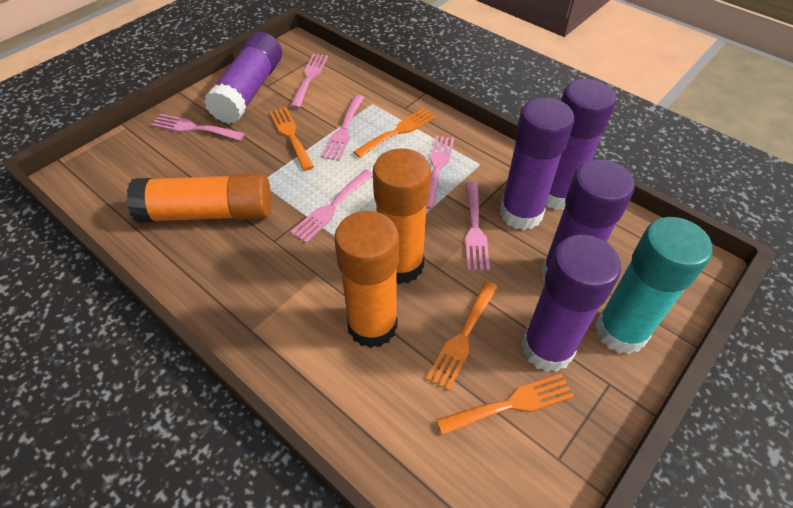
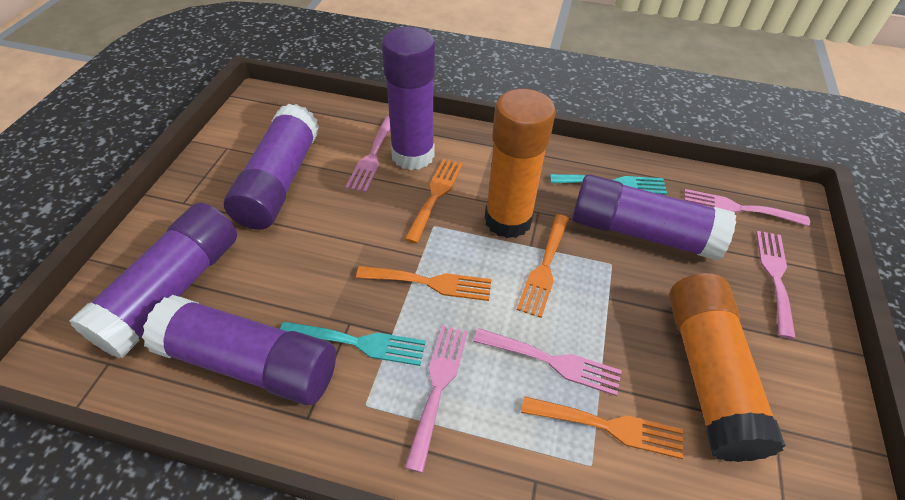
orange glue stick: [126,173,271,223] [335,211,399,348] [373,148,431,284] = 3 -> [485,89,556,238] [669,273,786,462] = 2
pink fork: [151,114,245,141] [290,54,328,108] [290,170,373,243] [321,95,364,161] [426,135,454,209] [465,182,490,271] = 6 -> [345,116,390,192] [404,325,468,473] [473,328,622,396] [684,189,810,226] [756,231,796,339] = 5
turquoise fork: none = 0 -> [280,322,426,366] [550,174,667,195] = 2
turquoise glue stick: [595,217,712,354] = 1 -> none = 0

